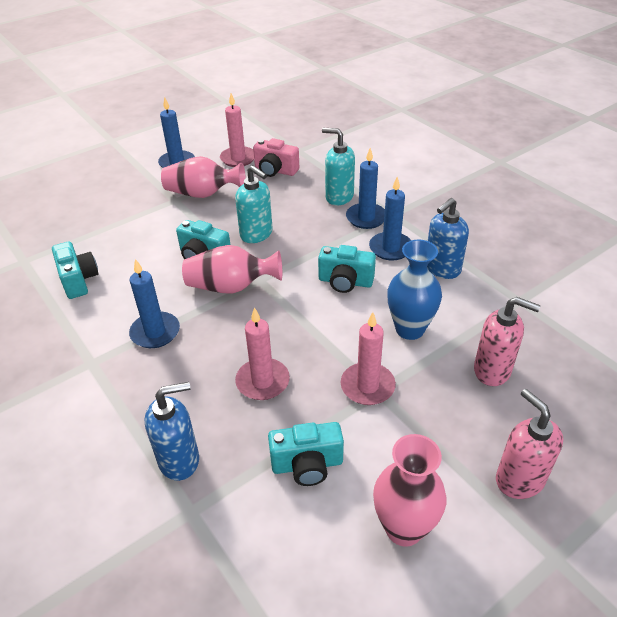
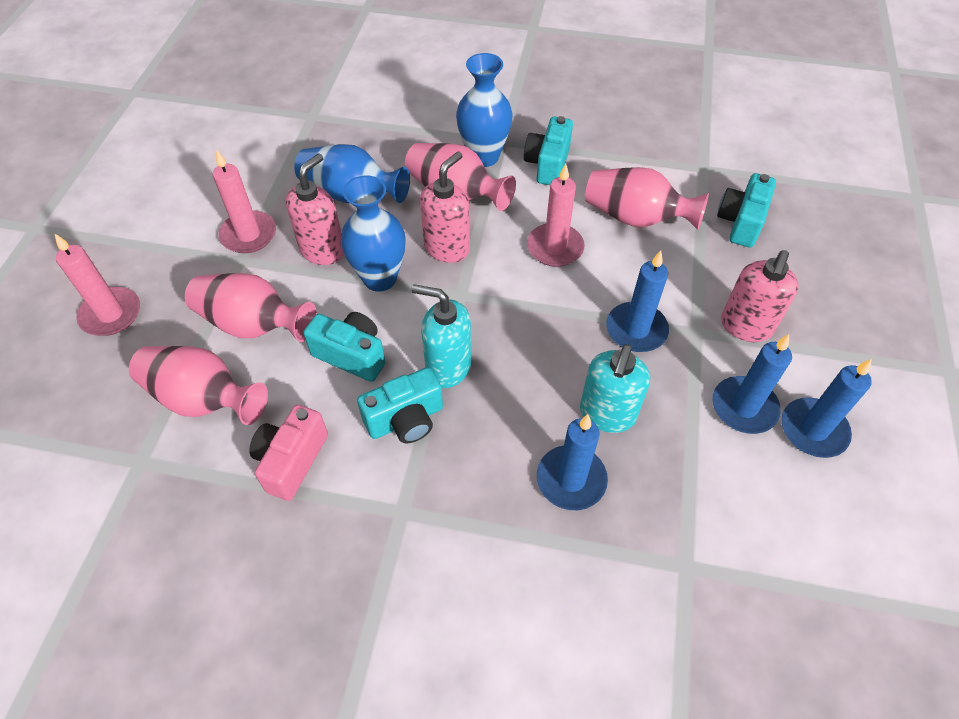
blue soap dispenser: [145,382,199,481] [427,198,469,279] = 2 -> none = 0
blue vase: [387,240,442,340] = 1 -> [294,144,410,203] [341,175,405,292] [456,53,512,167] = 3
pink soap dispenser: [474,297,540,386] [496,389,563,499] = 2 -> [286,153,344,265] [420,151,470,263] [721,250,799,342] = 3
pink vase: [161,156,246,198] [182,245,282,294] [373,434,446,547] = 3 -> [129,346,268,425] [185,273,317,342] [405,143,516,211] [585,167,709,230] = 4

